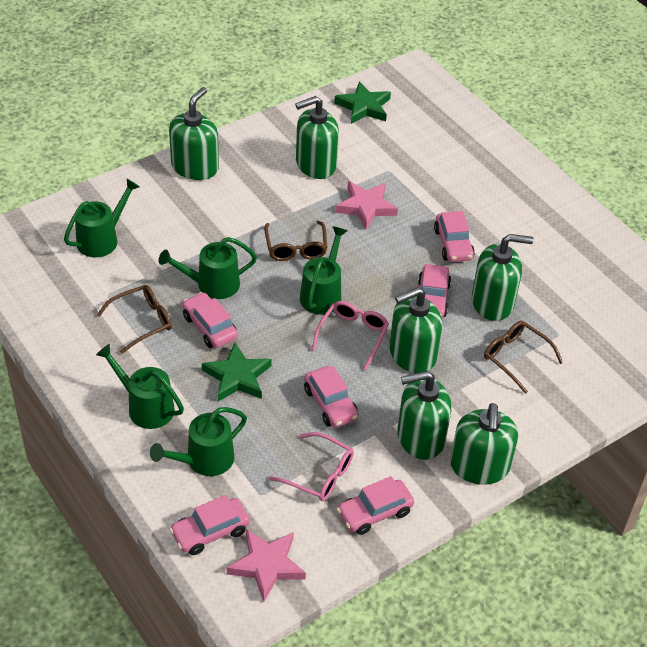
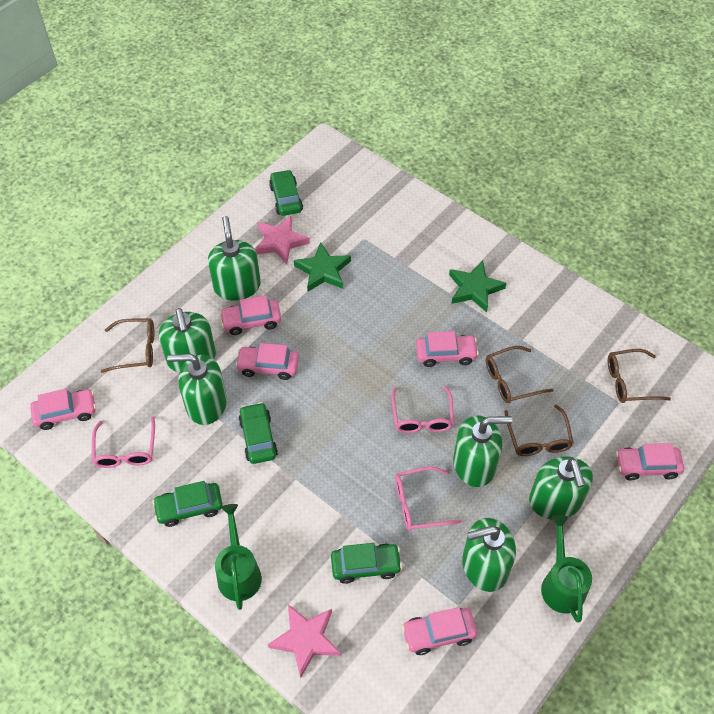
brown glasses: [97,285,172,354] [264,221,327,261] [484,321,563,394] = 3 -> [101,318,155,373] [486,346,553,403] [504,404,574,456] [608,349,671,403] = 4
green car: none = 0 -> [152,481,223,527] [239,402,278,464] [269,170,303,216] [331,543,402,584] = 4
green watering can: [64,179,140,257] [96,344,184,429] [150,407,247,476] [159,237,257,299] [300,226,347,315] = 5 -> [215,504,262,610] [541,515,592,623] = 2
pink glasses: [269,432,354,501] [312,301,389,369] = 2 -> [92,417,155,468] [392,385,454,433] [395,467,462,531] = 3

